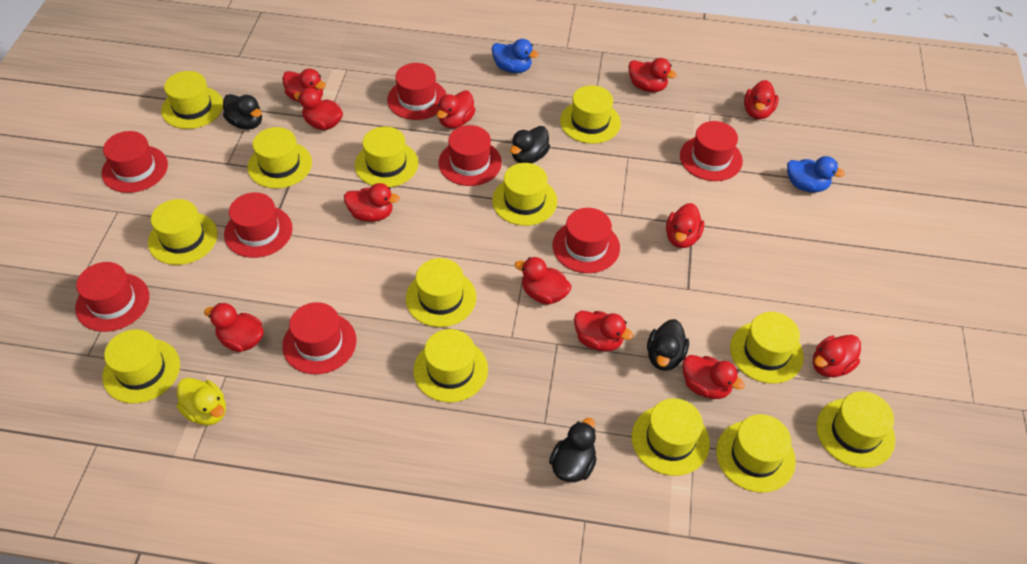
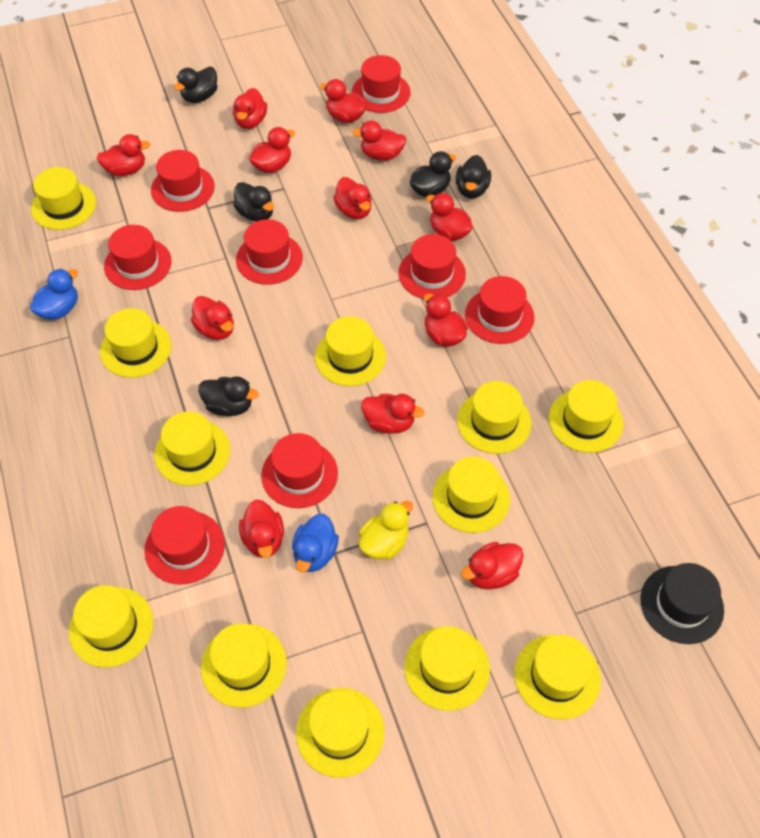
black duck: [223,94,262,130] [510,126,550,163] [549,418,597,482] [647,319,689,371] = 4 -> [174,67,217,103] [198,376,259,416] [233,182,274,222] [410,151,456,197] [456,155,491,199] = 5
black hat: none = 0 -> [640,563,724,644] = 1
yellow hat: [102,329,180,403] [148,199,218,265] [161,71,223,129] [247,127,312,189] [355,127,418,187] [406,258,476,327] [413,329,488,402] [492,163,557,226] [560,85,621,144] [632,398,710,476] [716,414,796,493] [730,312,804,384] [817,391,895,468] = 13 -> [31,167,96,230] [69,585,153,668] [100,308,172,378] [154,411,230,485] [201,623,287,708] [296,688,385,778] [315,316,386,386] [404,626,490,711] [433,457,510,533] [457,381,532,454] [515,635,601,720] [549,380,623,453] = 12

